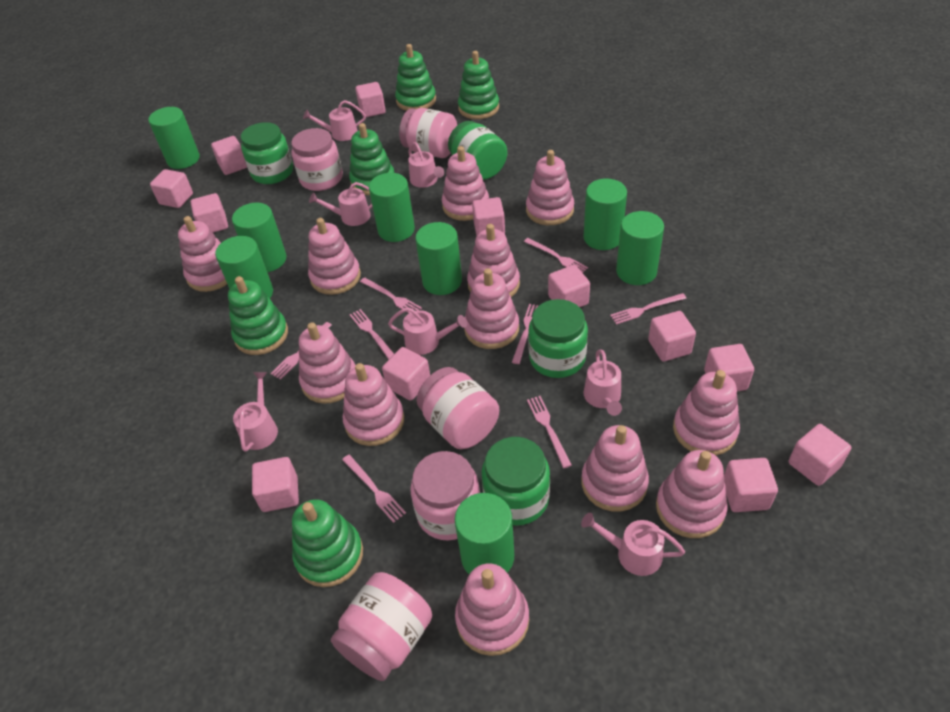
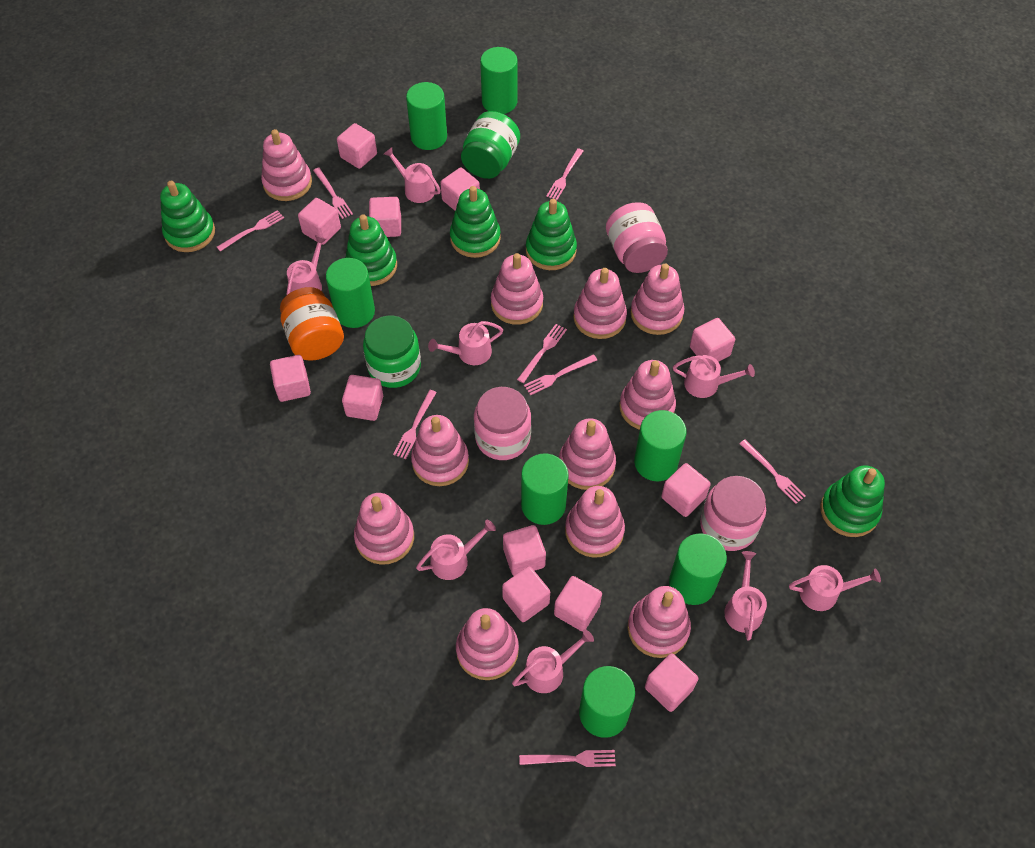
green cylinder: [148,107,200,169] [215,236,273,299] [232,203,287,272] [369,173,415,242] [415,222,462,295] [455,493,514,574] [584,179,627,250] [616,211,664,285] = 8 -> [326,258,375,328] [406,82,447,150] [480,47,518,114] [521,453,569,525] [579,666,635,738] [634,410,686,481] [669,533,727,605] = 7
green jar: [241,122,293,184] [448,121,507,180] [481,437,550,526] [528,299,588,378] = 4 -> [363,316,421,388] [461,111,520,179] = 2
orange jar: none = 0 -> [280,287,344,361] = 1
pink jar: [291,128,343,191] [331,572,432,681] [399,108,457,158] [410,451,480,540] [417,367,499,449] = 5 -> [474,387,531,460] [606,202,668,273] [700,476,766,551] = 3
pink stacking toy: [178,216,227,292] [299,322,356,404] [308,218,361,295] [343,363,404,446] [442,146,489,221] [455,563,529,656] [464,268,519,349] [467,224,520,297] [526,150,574,225] [581,425,649,512] [656,450,728,538] [673,370,740,455] = 12 -> [261,129,312,201] [354,493,414,565] [411,415,469,486] [456,608,519,680] [491,253,543,325] [559,418,616,490] [565,486,625,558] [573,268,627,339] [619,360,676,430] [627,586,691,658] [630,263,684,335] = 11
pink watering can: [233,372,278,452] [303,100,366,141] [309,182,372,226] [388,307,467,355] [408,142,444,188] [581,513,685,576] [584,349,622,416] = 7 -> [287,235,327,295] [384,147,441,203] [416,520,496,580] [428,321,503,365] [512,629,594,693] [673,355,755,398] [724,551,767,641] [789,565,881,611] = 8

